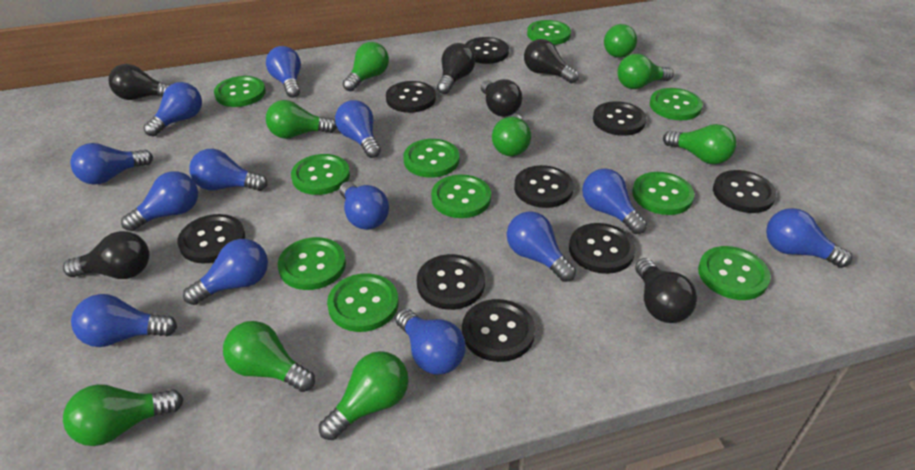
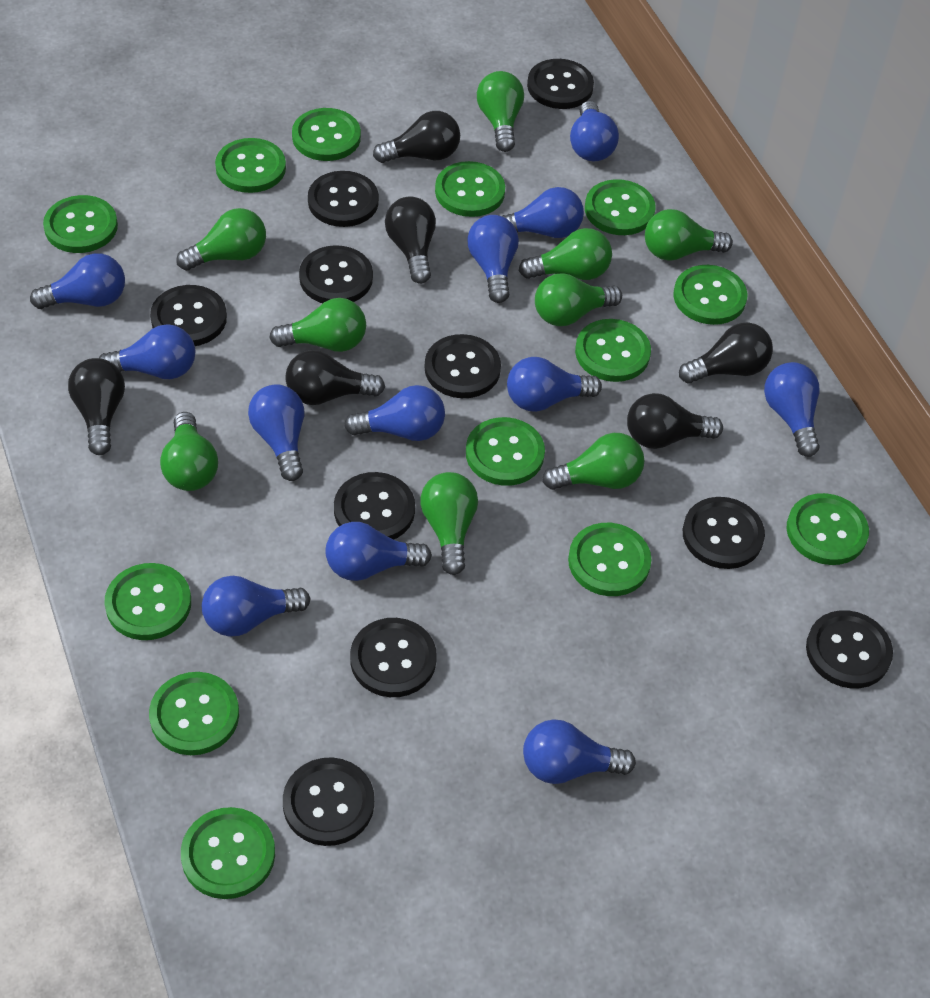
black button: [177,214,245,263] [386,81,436,113] [417,254,485,310] [462,299,535,362] [465,37,509,64] [514,165,574,208] [569,223,636,274] [593,101,647,136] [713,170,777,213] = 9 -> [150,285,227,346] [283,758,374,846] [299,245,373,303] [308,171,379,227] [334,472,415,540] [350,618,437,697] [425,334,501,398] [527,59,594,109] [683,497,765,569] [806,610,893,688] = 10
blue light bulb: [70,143,153,185] [71,294,177,347] [121,171,198,231] [143,82,202,137] [183,239,268,305] [189,149,268,191] [266,46,301,98] [335,100,381,158] [339,182,389,230] [395,309,466,375] [507,211,576,282] [582,168,647,234] [766,208,852,268] = 13 -> [30,253,125,309] [99,324,195,379] [202,576,311,637] [248,384,304,481] [326,522,432,581] [344,385,445,441] [467,215,519,303] [502,187,584,238] [507,357,602,412] [523,719,636,784] [570,101,619,161] [764,362,820,457] = 12
green button: [214,76,266,107] [278,237,346,290] [291,154,350,195] [327,273,398,332] [403,139,459,178] [431,174,491,218] [527,20,571,45] [632,172,694,215] [650,88,703,120] [698,246,771,300] = 10 -> [43,195,118,253] [104,563,191,640] [149,672,239,755] [181,807,275,899] [215,138,286,193] [292,108,361,161] [435,161,505,217] [466,417,545,486] [568,523,652,596] [575,319,651,382] [585,179,656,235] [673,265,747,325] [787,493,869,565] = 13

